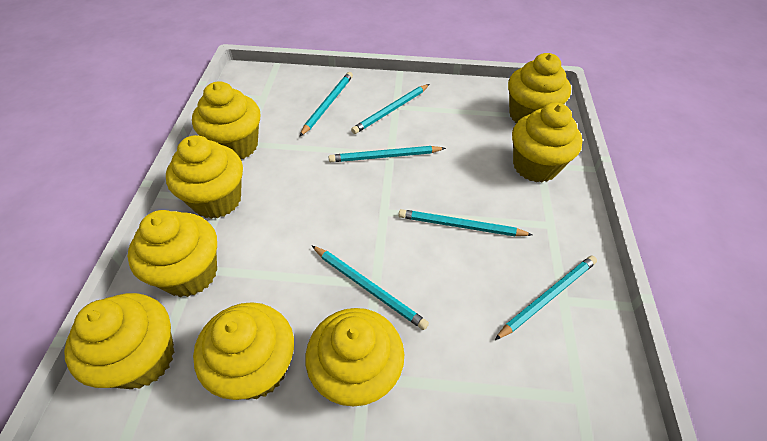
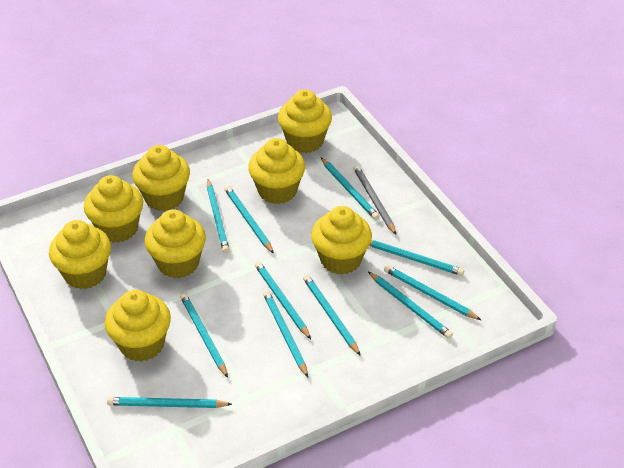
grey pencil: none = 0 -> [353,165,396,235] = 1
turquoise pencil: [300,72,353,136] [312,246,429,330] [329,146,446,162] [351,84,429,134] [399,209,533,236] [495,255,597,340] = 6 -> [107,397,232,408] [180,293,228,378] [207,179,229,253] [224,186,274,254] [255,261,311,339] [263,290,308,377] [303,275,361,356] [321,158,379,220] [368,272,453,339] [369,240,464,276] [384,265,481,320] = 11

